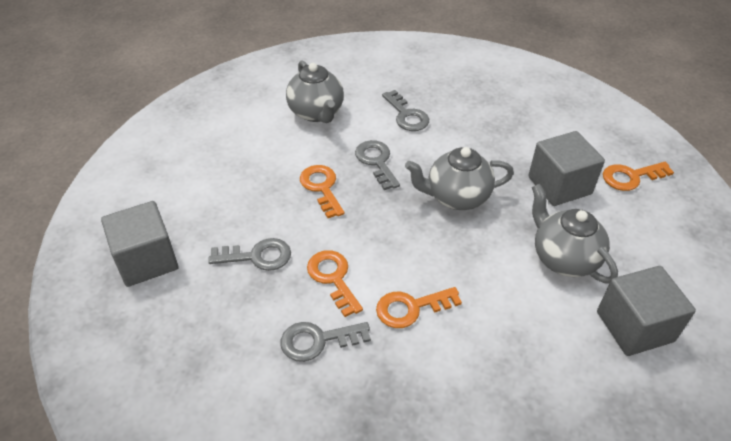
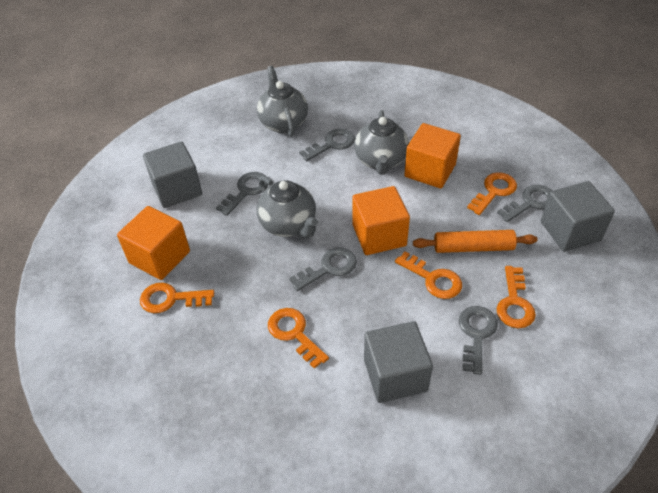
grey key: [208,238,291,271] [281,322,371,362] [355,140,400,190] [382,90,429,131] = 4 -> [216,172,268,216] [289,248,357,291] [299,129,355,161] [459,306,498,375] [497,185,552,222] = 5
orange cube: none = 0 -> [117,206,190,280] [352,186,410,255] [404,123,461,188] = 3
orange key: [300,165,344,218] [307,250,363,317] [376,287,462,328] [603,162,674,191] = 4 -> [140,283,214,313] [268,308,329,369] [395,251,462,299] [467,172,517,215] [497,266,536,328] = 5
orange rolling pin: none = 0 -> [413,230,538,253] = 1

